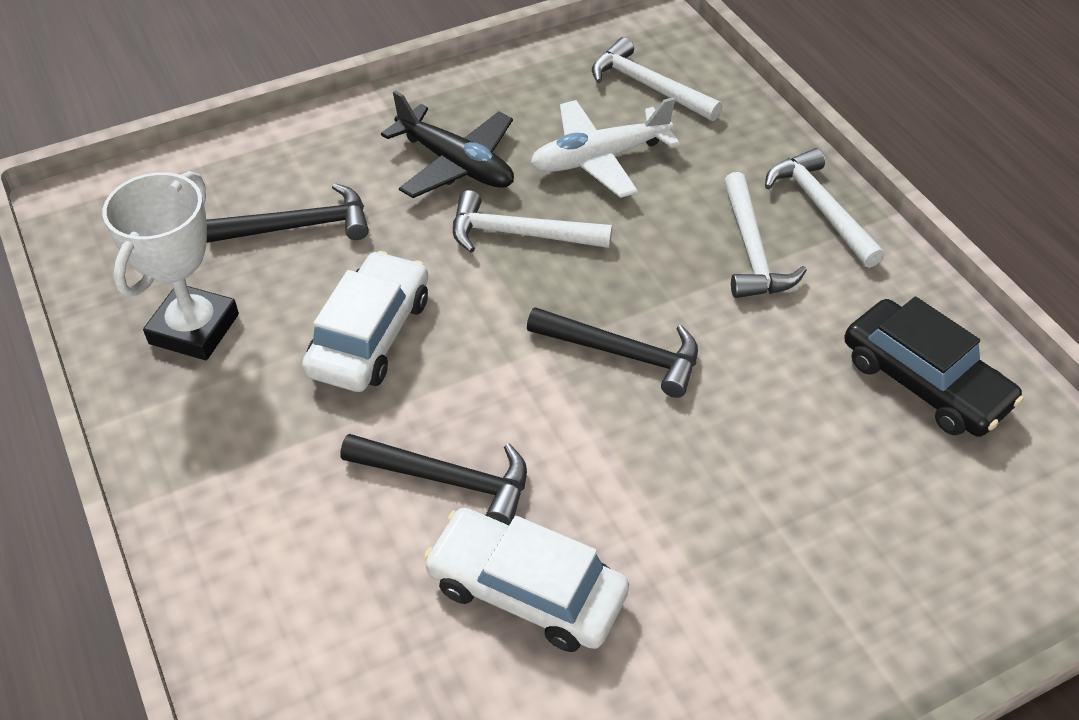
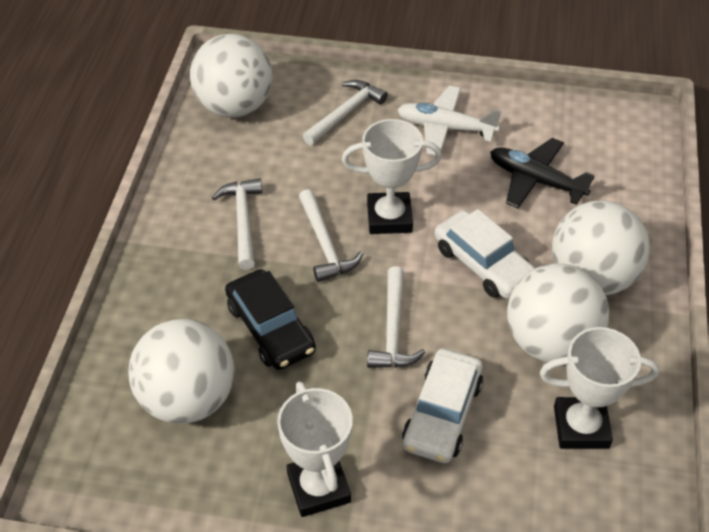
black hammer: [206,183,369,243] [341,434,527,525] [527,307,698,398] = 3 -> none = 0
white ball: none = 0 -> [128,319,234,424] [190,34,273,118] [507,264,609,362] [552,200,650,295] = 4
white trophy: [103,171,239,360] = 1 -> [277,381,353,517] [342,119,442,234] [540,327,659,449] = 3

